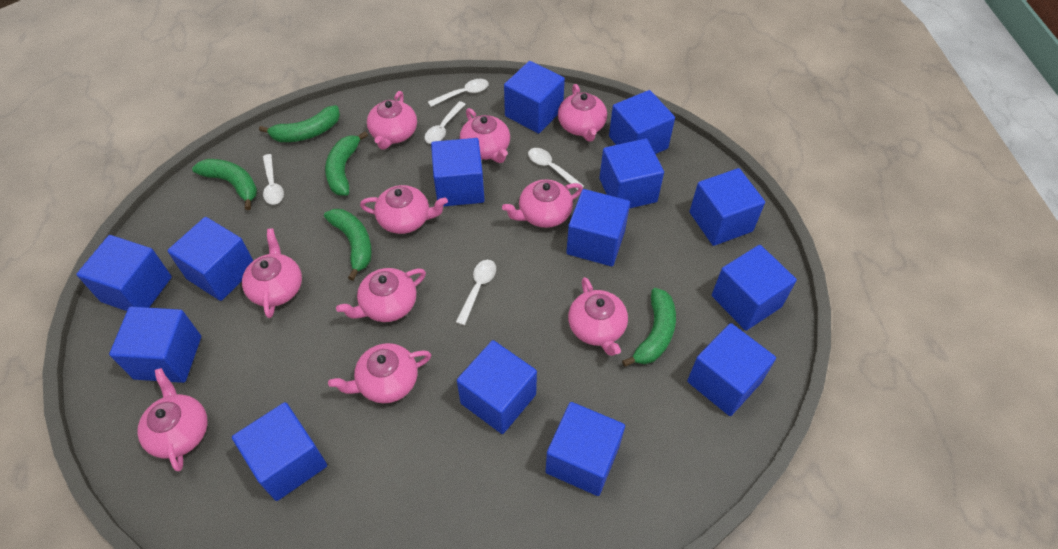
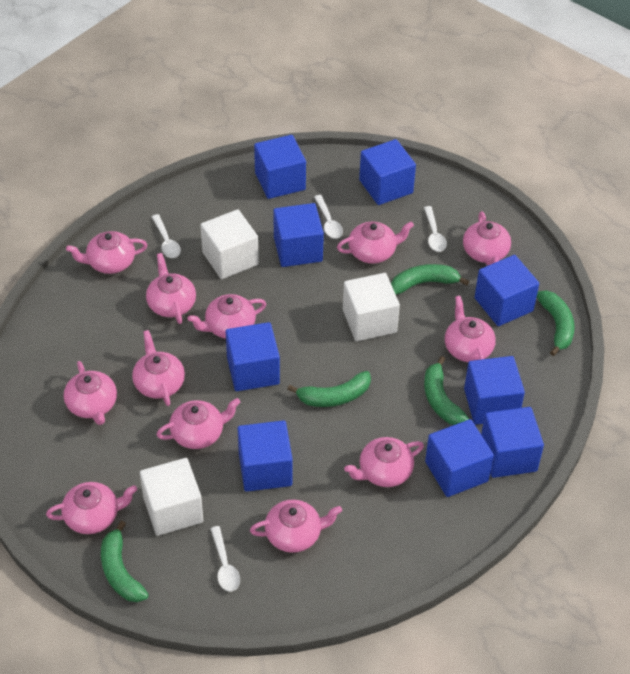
blue cube: [76,235,172,311] [109,307,201,383] [167,217,253,301] [232,402,327,501] [431,138,485,207] [457,340,537,434] [504,61,565,134] [545,402,625,496] [566,189,630,266] [599,139,664,209] [609,90,675,154] [687,323,776,416] [690,168,765,246] [712,245,797,331] = 14 -> [226,322,280,391] [238,420,293,492] [254,135,306,199] [273,203,324,267] [359,139,416,205] [425,419,494,497] [464,356,525,425] [475,255,539,326] [481,407,544,478] = 9
pink teapot: [137,368,207,471] [242,228,302,318] [328,343,431,403] [336,268,426,322] [360,185,448,234] [367,91,417,150] [460,108,510,163] [502,179,583,228] [558,84,607,142] [568,277,628,356] = 10 -> [46,482,137,534] [64,361,117,425] [66,231,147,274] [132,330,185,406] [146,253,196,324] [156,398,240,449] [188,294,266,339] [250,500,342,553] [337,221,414,264] [344,437,424,487] [445,296,496,362] [463,211,511,266] = 12
white cube: none = 0 -> [140,458,203,536] [201,209,259,279] [343,273,400,341] = 3
white spoon: [263,154,284,205] [424,101,466,144] [428,79,489,107] [456,260,496,325] [528,148,584,190] = 5 -> [151,214,181,258] [210,526,240,592] [314,195,343,239] [424,206,447,252] = 4

